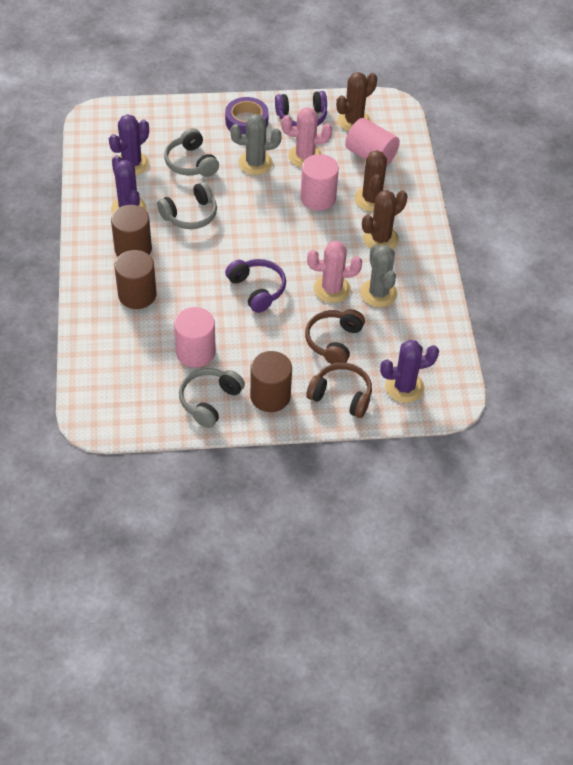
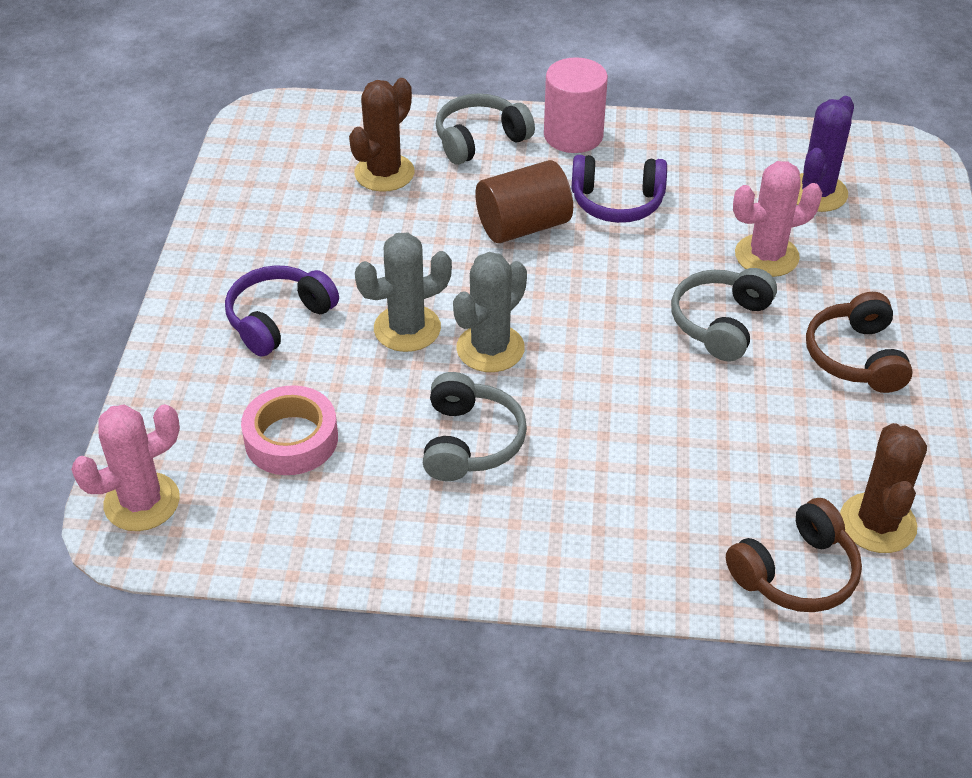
brown cactus: [336,72,377,132] [354,150,387,212] [362,190,407,249] = 3 -> [349,78,415,192] [840,423,927,553] = 2
brown cylinder: [111,205,152,256] [114,250,157,309] [250,351,292,412] = 3 -> [476,160,573,243] = 1
pink cylinder: [174,307,216,368] [300,154,339,211] [345,118,400,166] = 3 -> [544,57,608,153] = 1
pink tape: none = 0 -> [241,385,338,475] = 1
purple cactus: [109,114,149,175] [111,155,147,214] [380,340,439,403] = 3 -> [797,96,854,212] = 1
purple tape: [225,97,269,134] = 1 -> none = 0

